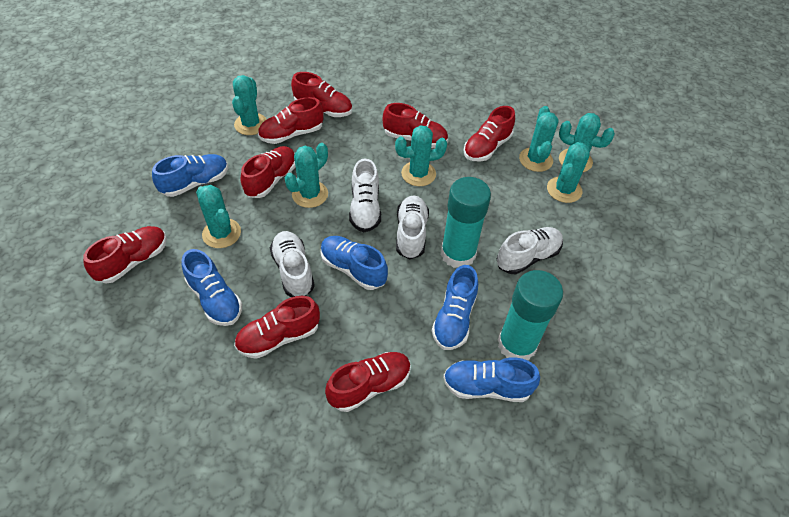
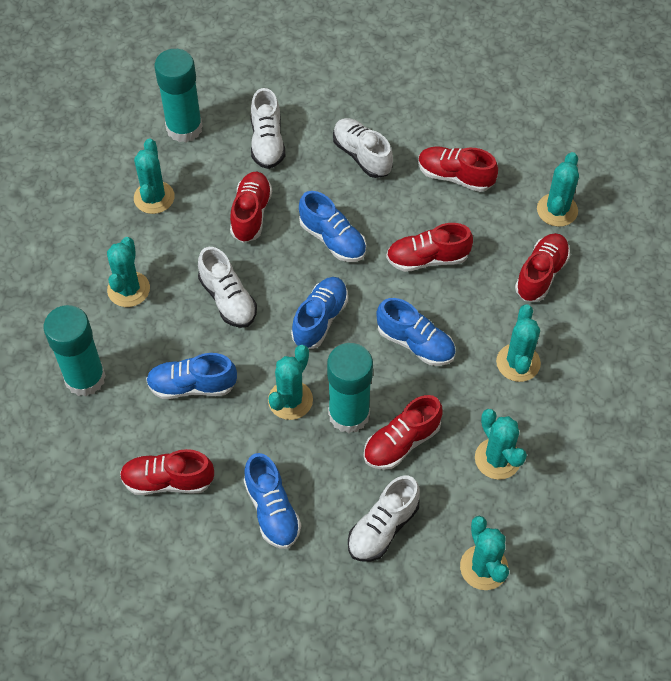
red shoe: [83,226,167,283] [234,296,320,359] [241,146,296,198] [258,97,323,144] [291,72,352,117] [325,352,411,412] [383,103,448,148] [463,106,515,162] = 8 -> [120,449,214,495] [230,172,272,243] [364,395,443,470] [386,223,473,272] [418,146,498,192] [515,233,570,302] = 6
turquoise glue stick: [441,177,491,268] [498,270,563,360] = 2 -> [44,305,106,396] [154,49,203,142] [327,343,373,433] = 3

